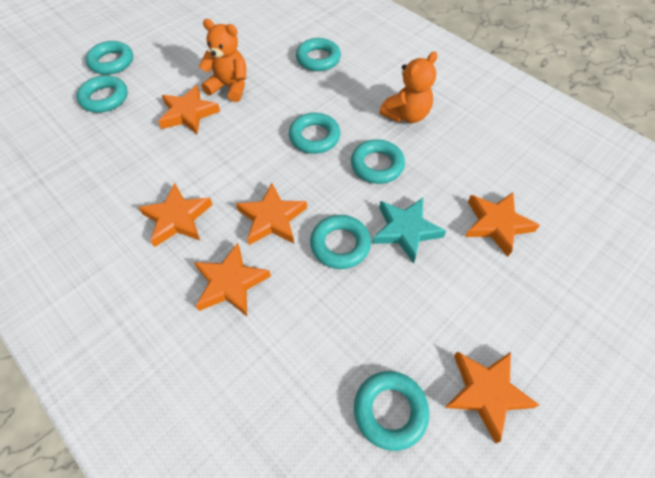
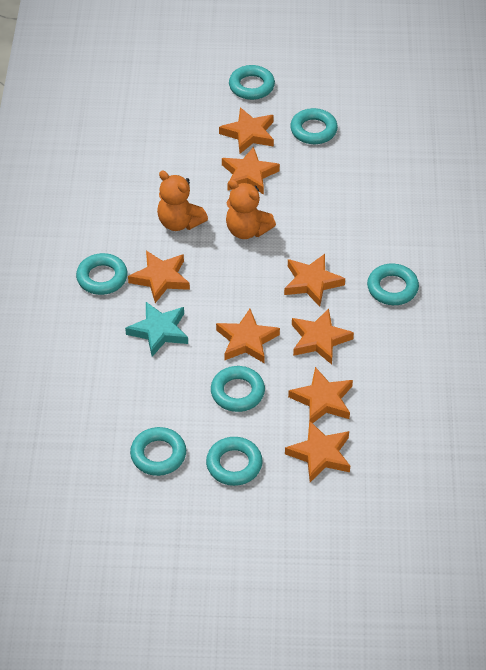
orange star: [138,183,213,247] [158,85,220,134] [194,243,271,316] [236,183,307,245] [445,351,539,443] [465,192,540,257] = 6 -> [128,251,190,303] [216,309,280,363] [219,107,274,154] [222,147,280,194] [284,254,345,307] [285,420,350,482] [288,367,353,423] [292,308,354,365] = 8

